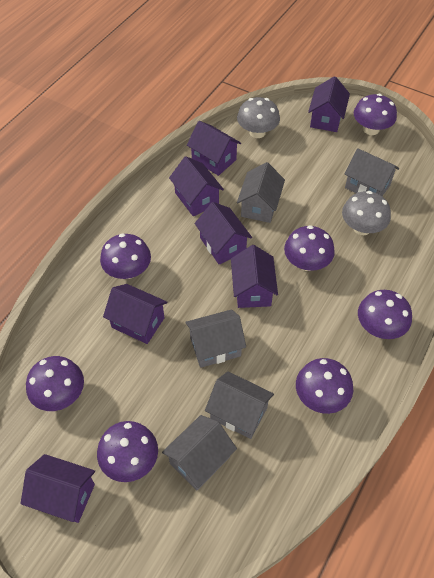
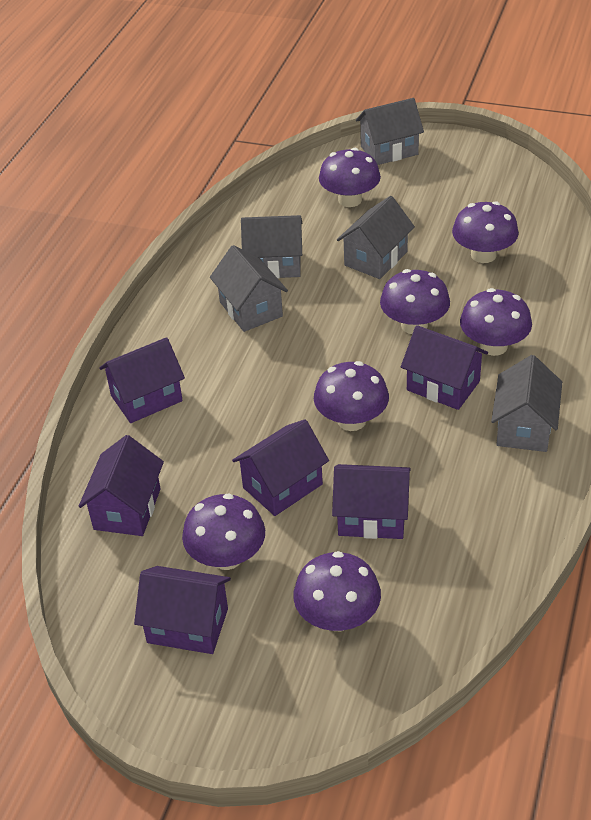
grey mushroom: [237,97,280,138] [342,191,391,235] = 2 -> none = 0
purple house: [20,454,95,523] [103,284,167,344] [169,157,224,216] [187,121,241,176] [195,202,252,265] [231,245,278,308] [308,76,350,132] = 7 -> [78,435,164,536] [99,337,185,423] [134,566,231,654] [232,420,329,516] [332,464,411,539] [401,325,488,410] = 6

